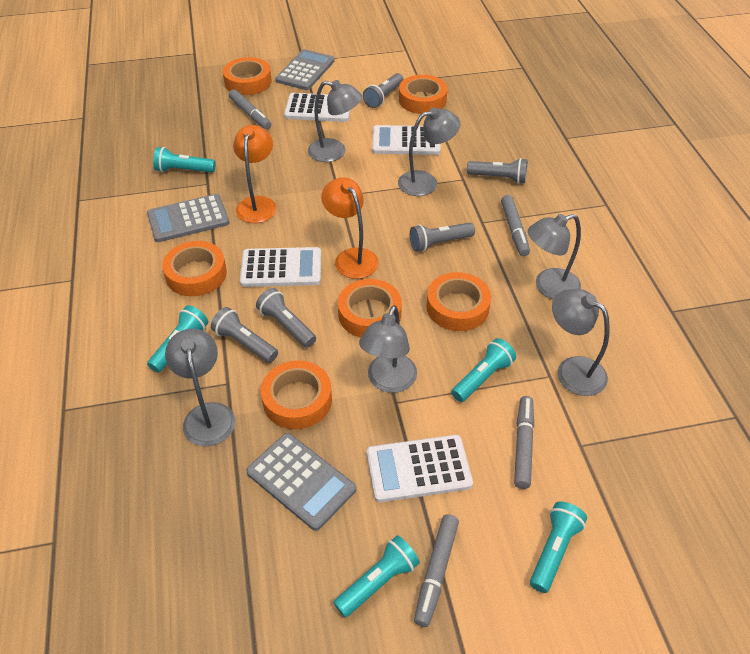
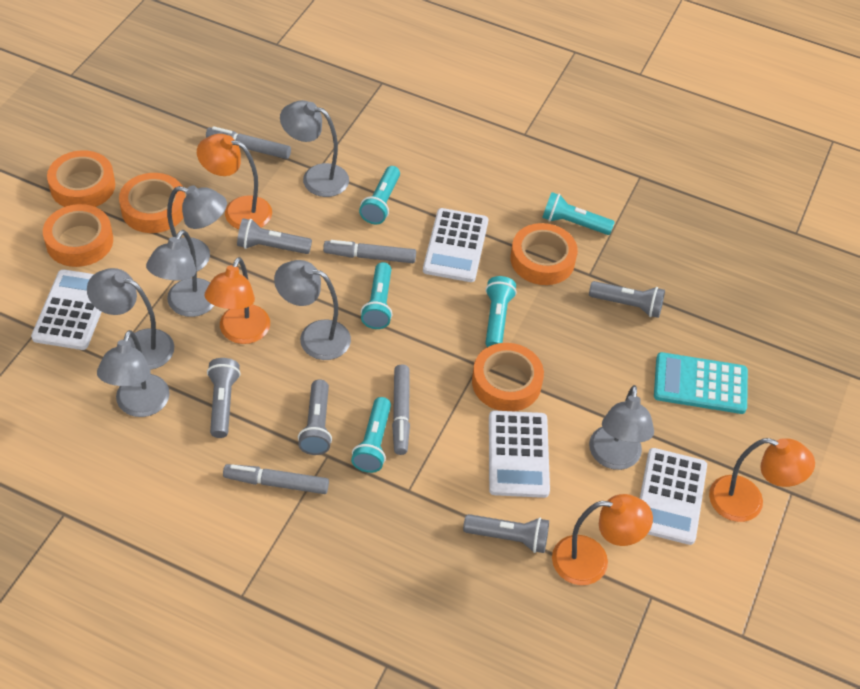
grey calculator: [147,194,229,242] [246,433,356,531] [275,49,335,90] = 3 -> none = 0
grey lamp: [165,328,235,446] [308,80,362,162] [359,305,417,393] [398,107,460,196] [528,214,581,300] [552,289,610,396] = 6 -> [87,268,174,370] [97,330,170,417] [146,230,215,317] [167,185,227,272] [274,260,351,360] [280,100,349,197] [589,385,654,470] = 7
orange lamp: [233,125,277,223] [321,177,379,279] = 2 -> [197,134,272,229] [204,257,270,344] [552,494,653,585] [709,438,815,522] = 4
orange tape: [162,241,227,296] [223,57,271,95] [261,360,332,429] [338,279,402,337] [399,75,447,114] [426,272,491,331] = 6 -> [43,204,113,267] [47,150,115,207] [119,173,185,233] [472,343,544,411] [510,223,578,285] = 5
turquoise calculator: none = 0 -> [654,352,748,414] = 1

